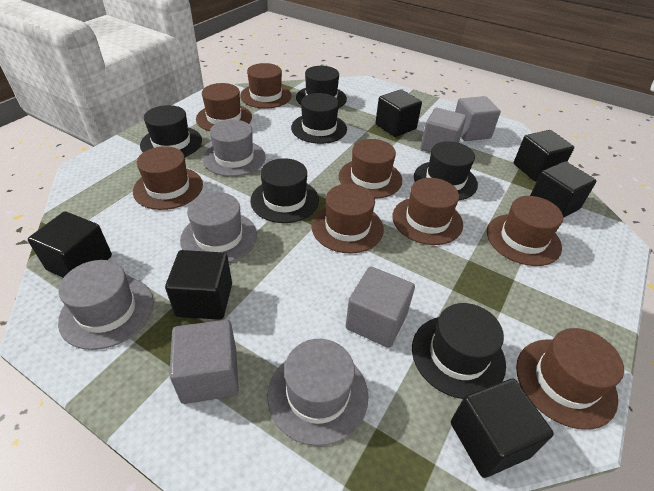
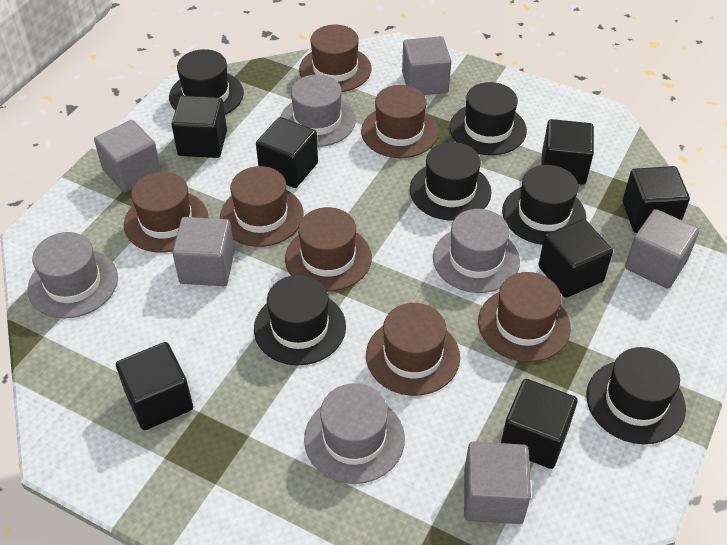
black cube: [28,211,112,278] [165,250,232,320] [375,89,422,137] [451,379,554,478] [514,130,574,181] [530,161,596,218] = 6 -> [116,342,193,430] [172,96,227,158] [256,117,318,188] [501,379,578,469] [538,219,613,298] [541,119,594,185] [622,166,690,233] = 7
brown hat: [133,146,203,210] [196,83,252,131] [240,63,292,108] [311,184,384,254] [339,139,402,199] [393,178,463,245] [487,196,563,266] [516,328,624,430] = 8 -> [124,172,208,253] [220,166,304,247] [285,207,372,291] [299,25,371,92] [361,85,438,158] [366,303,460,396] [478,272,571,362] = 7
grey cube: [169,320,239,404] [346,266,415,348] [420,108,466,153] [455,96,501,141] = 4 -> [94,120,162,192] [172,217,235,286] [402,36,451,95] [464,441,531,524] [625,209,699,288] = 5

